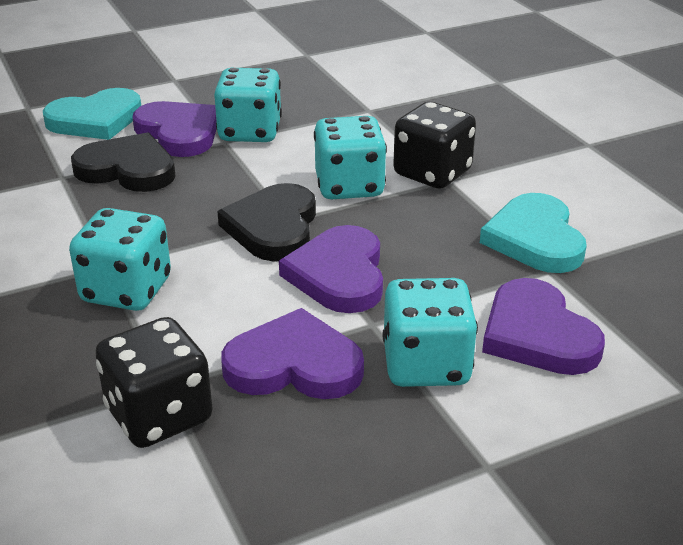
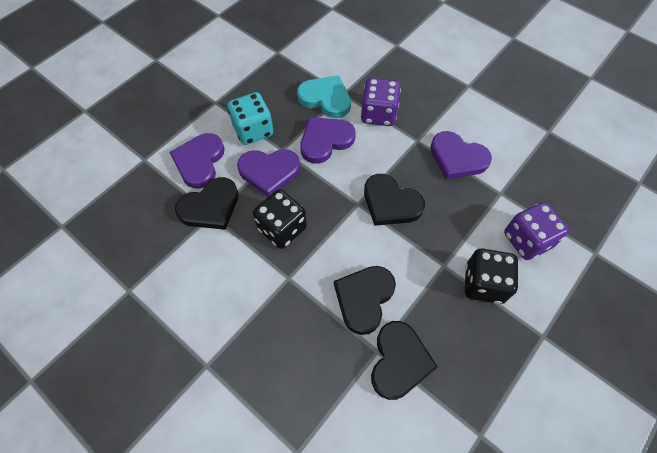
black heart: [71,132,175,192] [217,183,316,262] = 2 -> [175,177,239,230] [334,266,396,335] [364,174,425,226] [371,321,438,400] = 4
purple dice: none = 0 -> [361,78,401,126] [504,202,569,260] = 2
turquoise dice: [69,208,171,311] [214,68,282,142] [314,116,387,199] [382,278,478,387] = 4 -> [227,92,274,145] = 1
turquoise heart: [43,88,141,140] [480,193,587,273] = 2 -> [297,75,351,118] = 1

